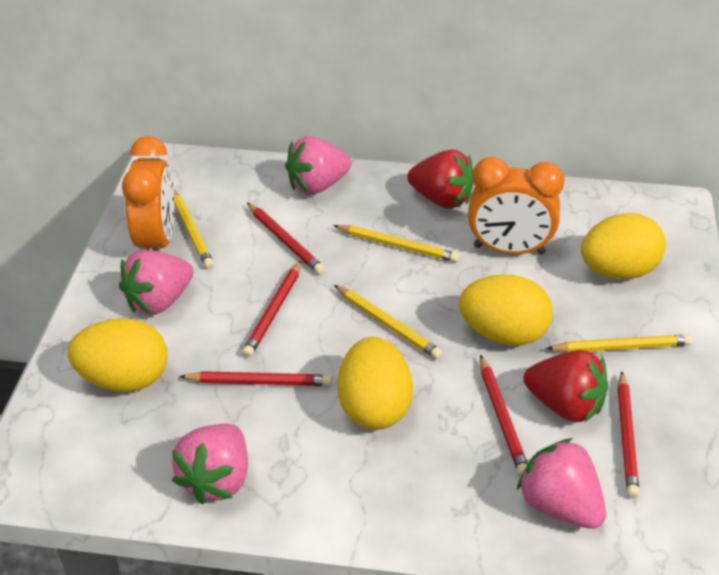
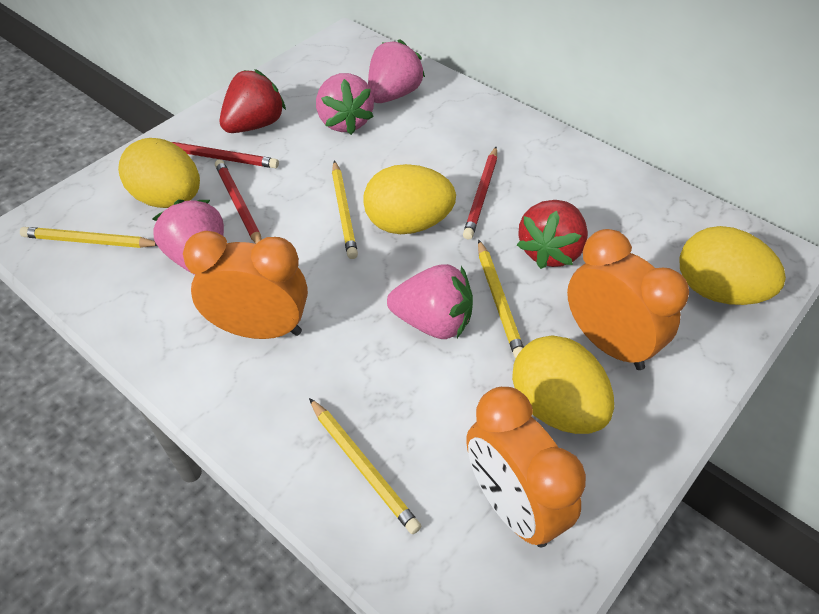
orange clock: [122,136,175,251] [468,157,565,255] = 2 -> [183,231,308,339] [466,387,586,547] [567,229,689,370] = 3
red pencil: [179,371,332,386] [242,261,301,357] [247,202,325,274] [480,355,528,476] [618,371,639,498] = 5 -> [172,142,279,168] [215,159,262,243] [463,147,497,240] = 3

